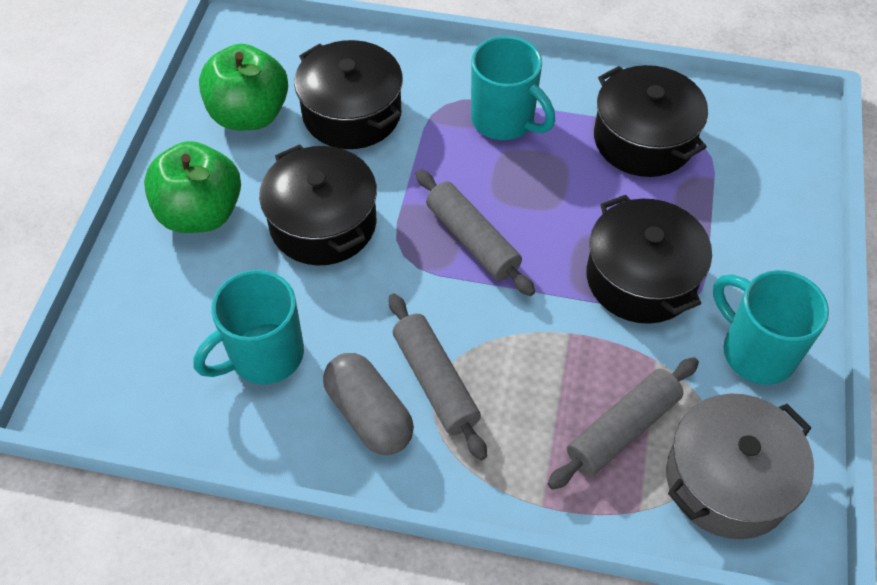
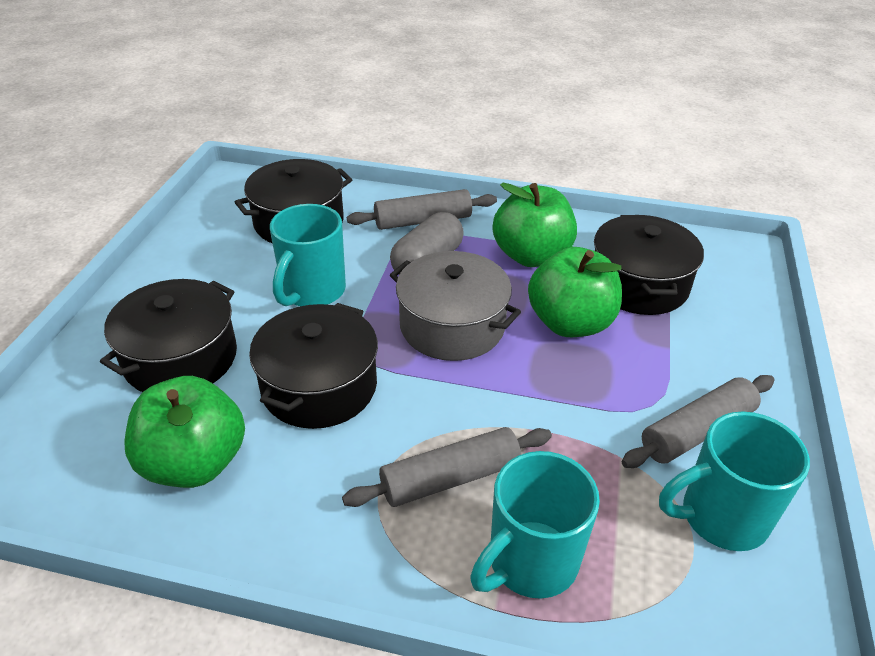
green apple: [144,141,241,233] [199,44,288,131] = 2 -> [124,376,245,488] [493,183,577,267] [528,247,622,337] = 3

